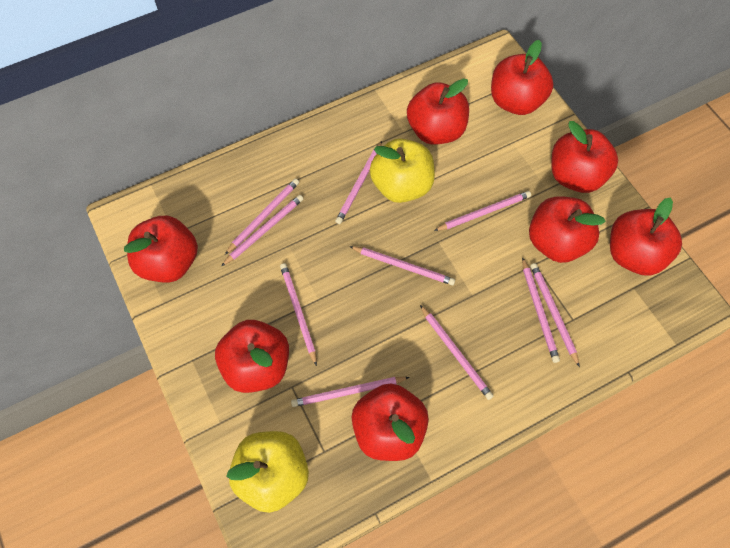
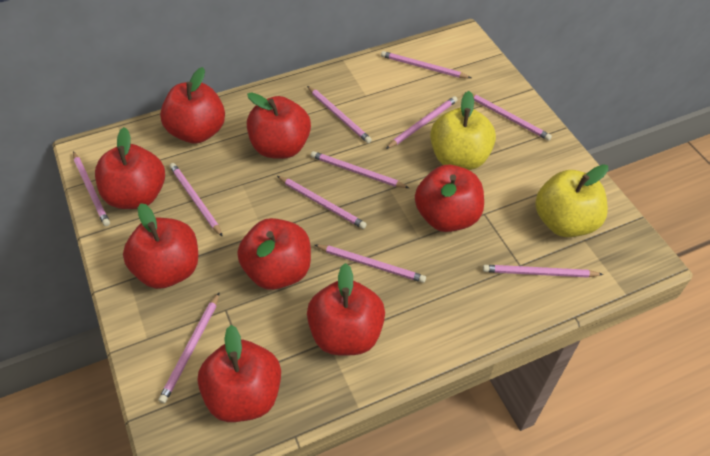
pink pencil: [221,195,303,266] [225,179,299,254] [280,263,317,366] [291,377,410,407] [335,141,382,224] [349,246,455,285] [420,305,493,400] [434,191,531,231] [522,257,560,363] [530,263,580,367] = 10 -> [73,151,110,226] [158,292,220,403] [170,163,223,237] [277,176,367,229] [307,86,372,143] [311,151,409,188] [315,245,426,283] [381,51,471,78] [386,96,458,149] [465,92,552,141] [483,265,604,278] = 11

